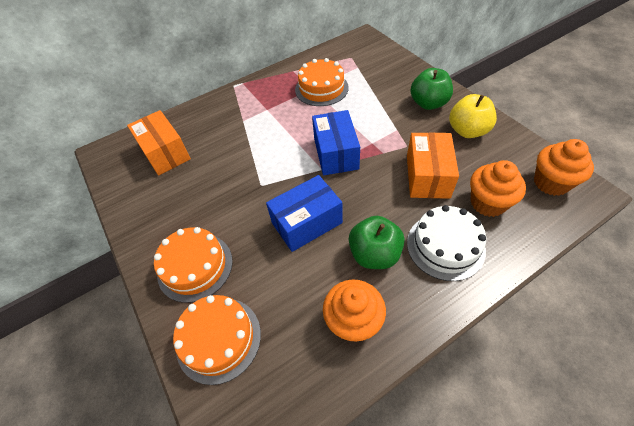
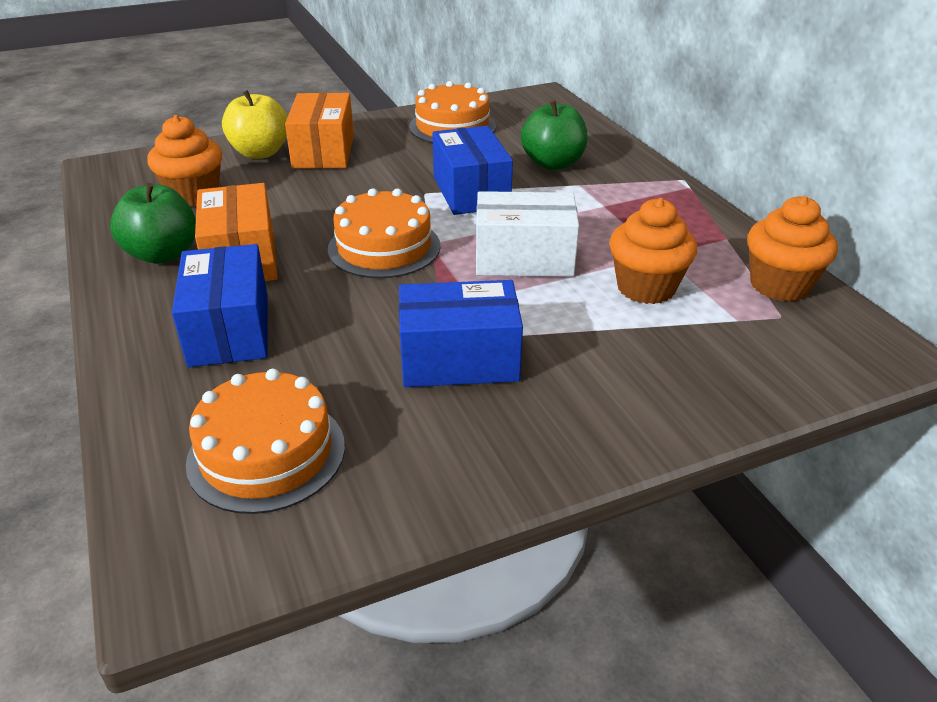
blue box: [266,175,343,252] [312,110,360,176] = 2 -> [172,244,268,367] [399,280,523,387] [432,126,513,215] = 3
white box: none = 0 -> [476,191,579,277] = 1
white cake: [407,205,486,281] = 1 -> none = 0

